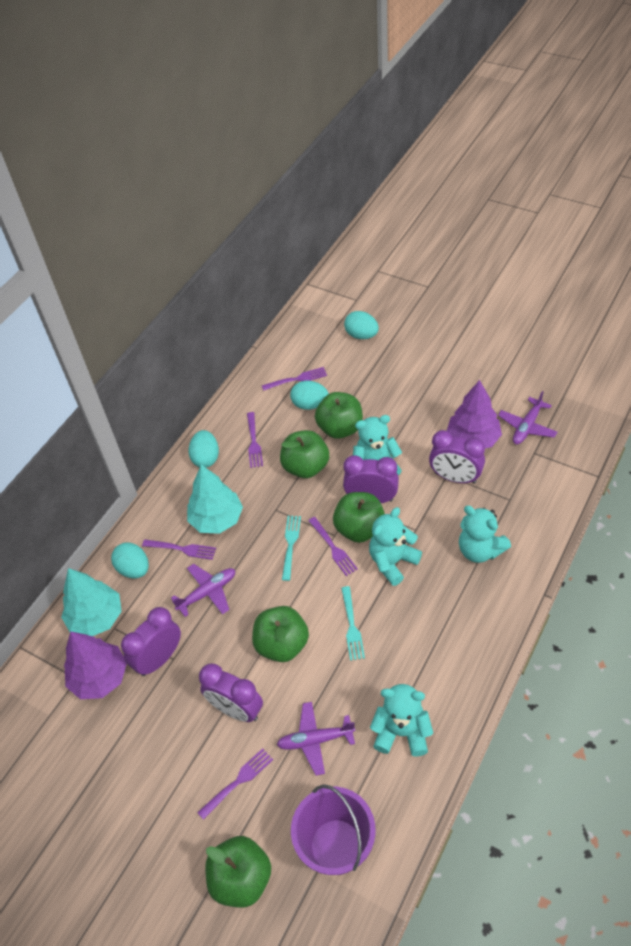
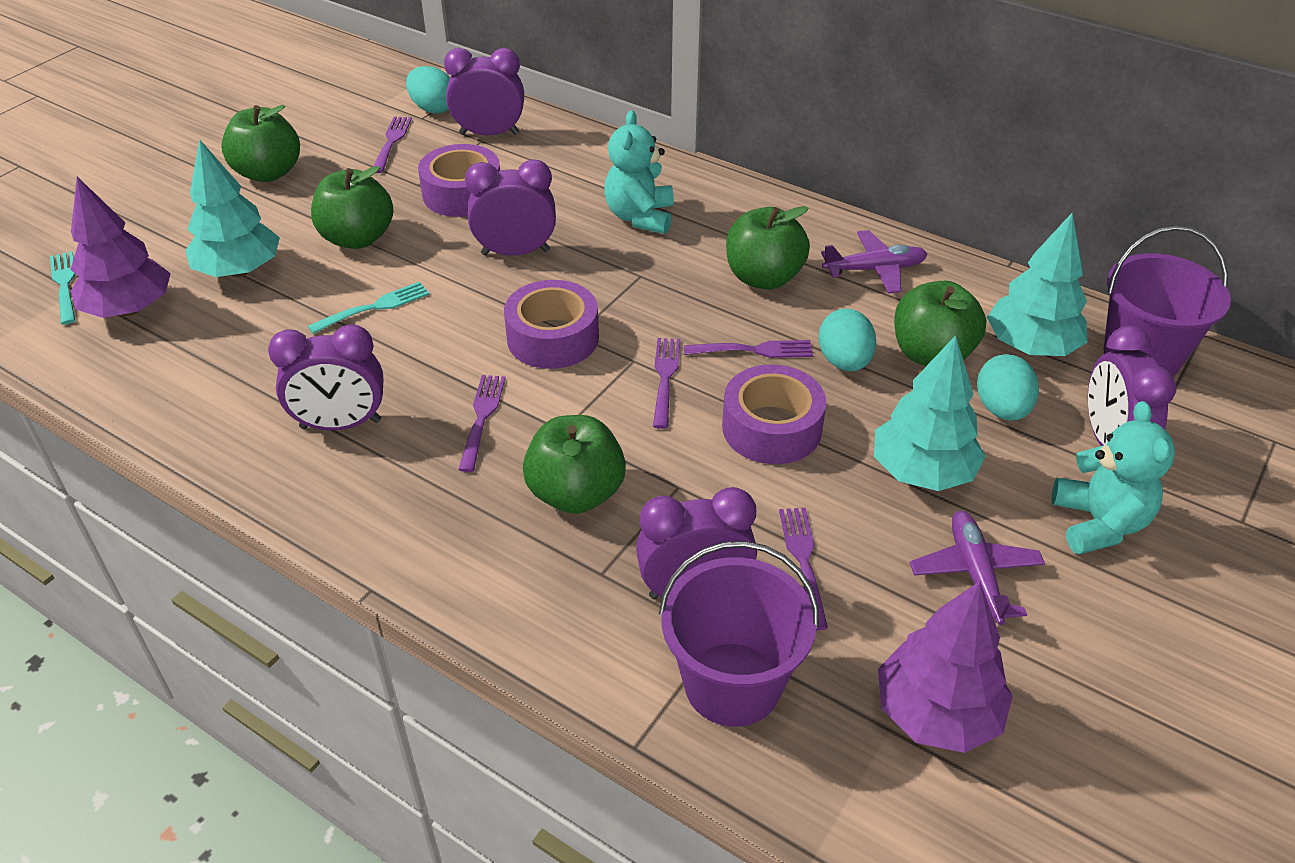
purple bucket: [291,784,376,875] = 1 -> [659,541,819,727] [1104,226,1231,376] = 2
purple clock: [121,607,181,676] [199,664,263,722] [343,455,399,503] [429,430,485,484] = 4 -> [268,324,384,430] [444,48,524,136] [465,159,556,256] [636,487,757,600] [1088,326,1176,446] = 5
purple plane: [171,564,235,617] [277,702,355,776] [498,391,557,445] = 3 -> [821,230,928,294] [910,511,1045,625] = 2
purple tape: none = 0 -> [418,144,500,217] [504,280,599,369] [722,365,826,464] = 3
turquoise egg: [111,542,149,578] [189,430,219,468] [290,381,329,410] [344,311,379,339] = 4 -> [406,66,450,113] [819,309,876,371] [977,354,1039,421] = 3
turquoise teddy bear: [353,415,402,476] [369,507,422,586] [370,684,433,757] [459,506,511,563] = 4 -> [604,110,674,234] [1052,401,1175,555] = 2
turquoise tree: [61,568,122,636] [187,465,243,534] = 2 -> [185,139,280,277] [874,335,985,491] [987,213,1088,356] = 3

